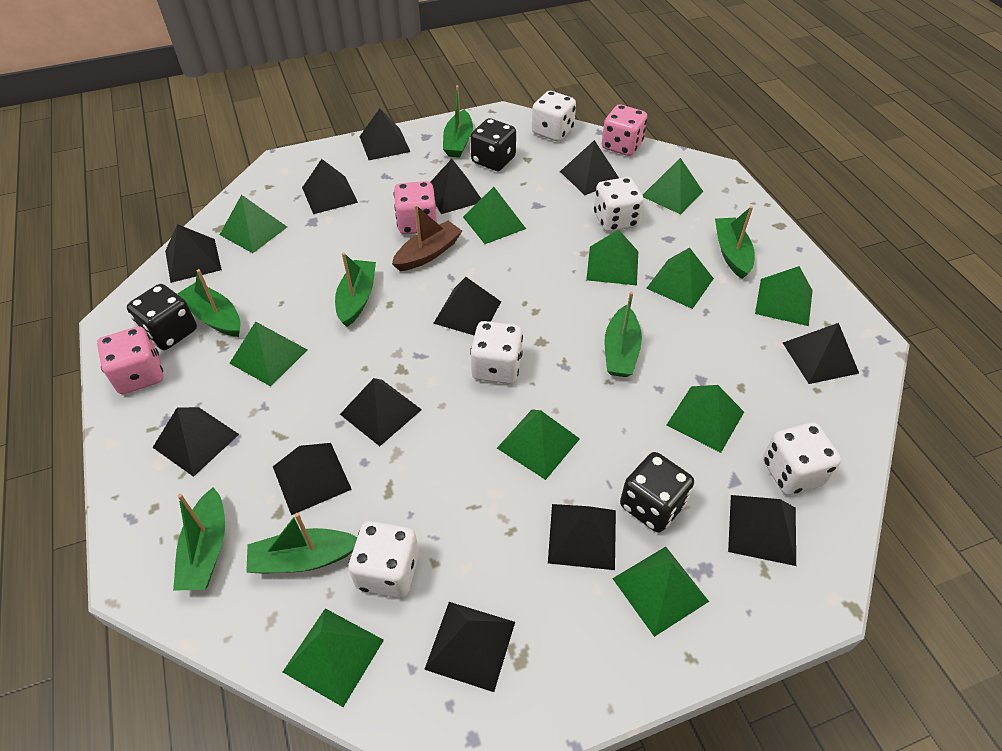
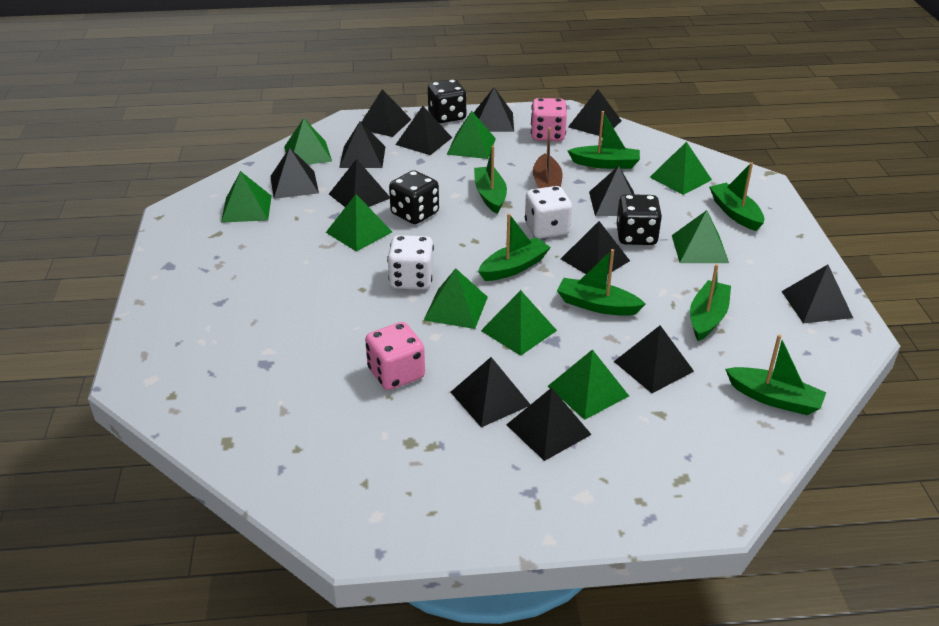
green pyramid: [220,195,287,253] [229,321,307,386] [283,608,384,707] [463,187,526,244] [497,409,580,480] [586,229,638,285] [612,547,709,637] [643,158,703,214] [646,247,714,309] [667,385,744,453] [755,266,813,326] = 11 -> [221,171,272,223] [284,118,332,165] [326,194,392,252] [424,268,488,329] [447,111,496,159] [481,290,557,356] [547,349,629,420] [650,142,712,195] [672,210,729,263] = 9
pink dice: [97,326,163,394] [394,181,437,234] [602,105,647,156] = 3 -> [365,322,425,390] [531,98,567,141] = 2
white dice: [348,521,419,598] [470,321,523,384] [532,91,576,141] [594,177,644,232] [763,423,841,495] = 5 -> [387,235,434,290] [525,186,572,239] = 2

